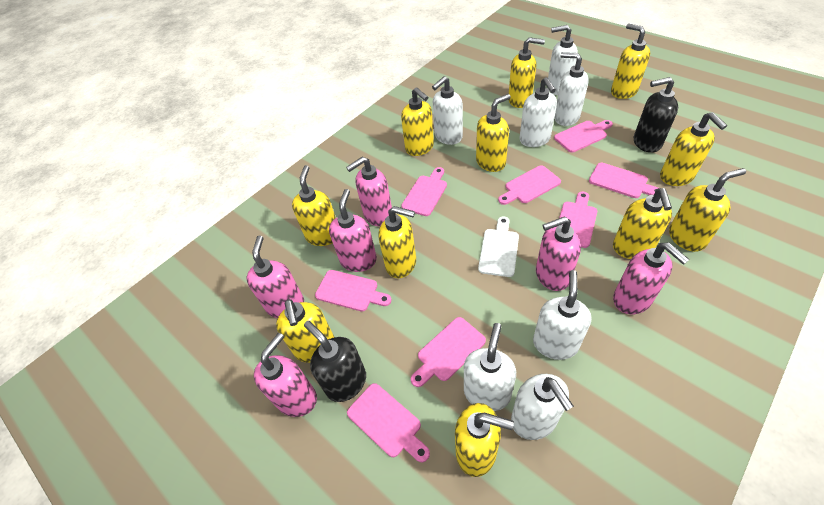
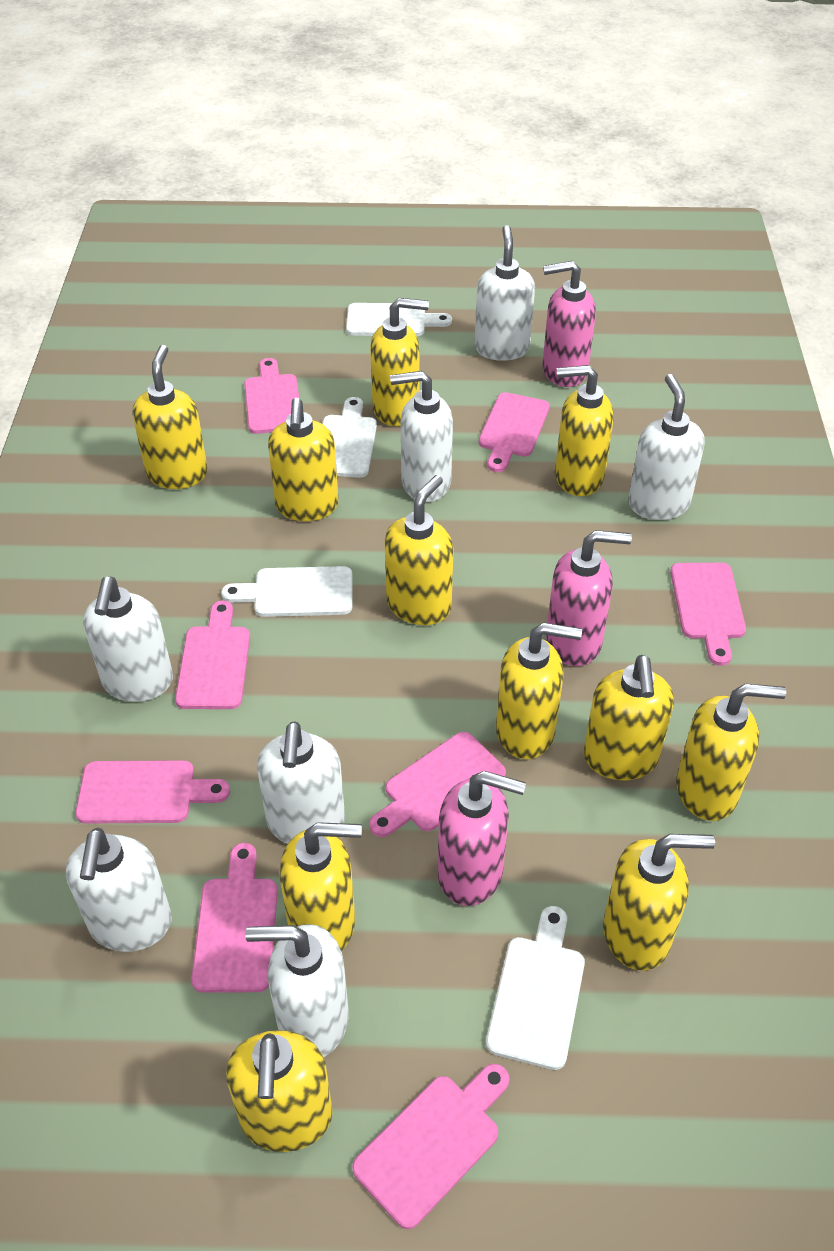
black soap dispenser: [304,321,366,402] [634,77,678,153] = 2 -> none = 0
pink soap dispenser: [246,235,304,318] [254,333,317,417] [329,189,377,272] [346,157,392,226] [536,216,581,291] [613,242,690,314] = 6 -> [437,771,526,906] [543,261,596,387] [546,530,632,666] = 3
white cutting board: [478,216,519,277] = 1 -> [221,566,352,617] [322,397,377,478] [346,303,452,336] [486,906,585,1070] = 4

